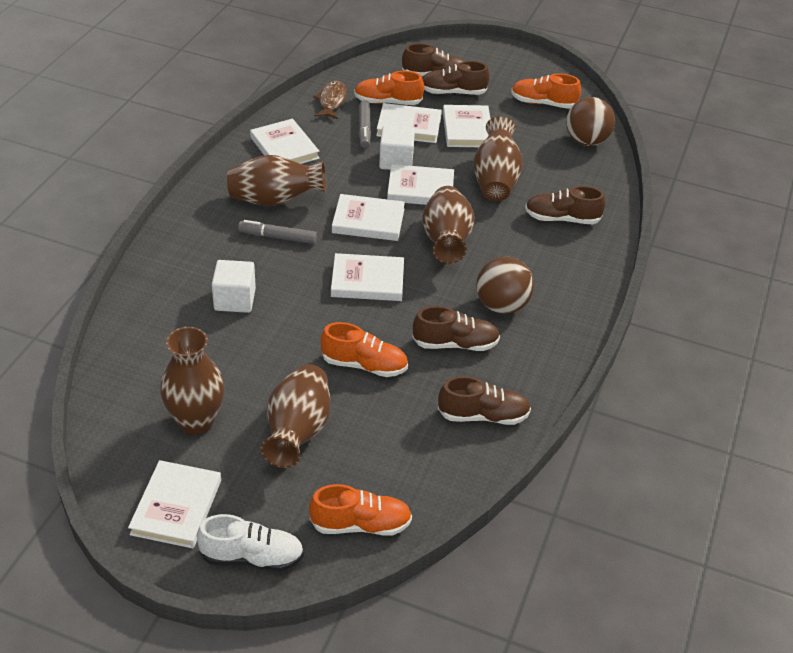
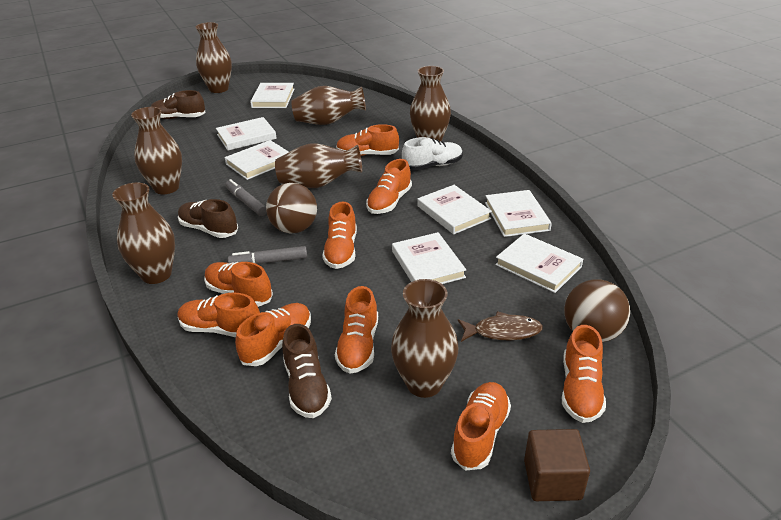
brown cube: none = 0 -> [524,429,590,501] = 1
brown shoe: [402,43,464,76] [412,306,500,351] [422,61,490,95] [438,376,531,425] [525,186,606,224] = 5 -> [150,90,206,119] [178,199,238,238] [282,324,332,418] = 3
brown vase: [160,327,225,435] [227,155,326,206] [261,364,331,468] [422,186,475,264] [473,116,523,201] = 5 -> [112,183,175,284] [131,107,182,194] [195,22,232,93] [275,143,362,188] [291,86,366,125] [391,279,459,398] [410,66,451,141] = 7
orange shoe: [309,484,412,536] [321,322,408,377] [354,71,424,105] [511,74,581,109] = 4 -> [178,292,260,337] [204,262,273,307] [235,303,311,366] [322,201,357,269] [335,286,378,374] [336,124,399,156] [366,159,412,214] [451,382,511,471] [562,325,606,423] = 9
white cube: [212,260,256,313] [379,125,415,170] = 2 -> none = 0

